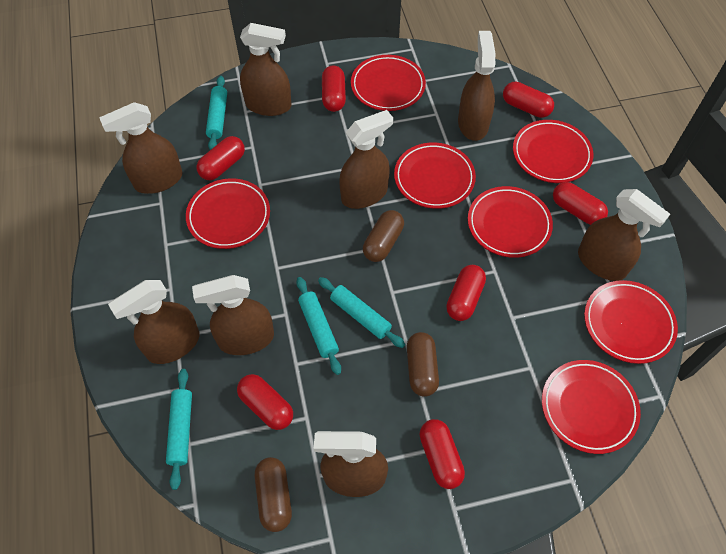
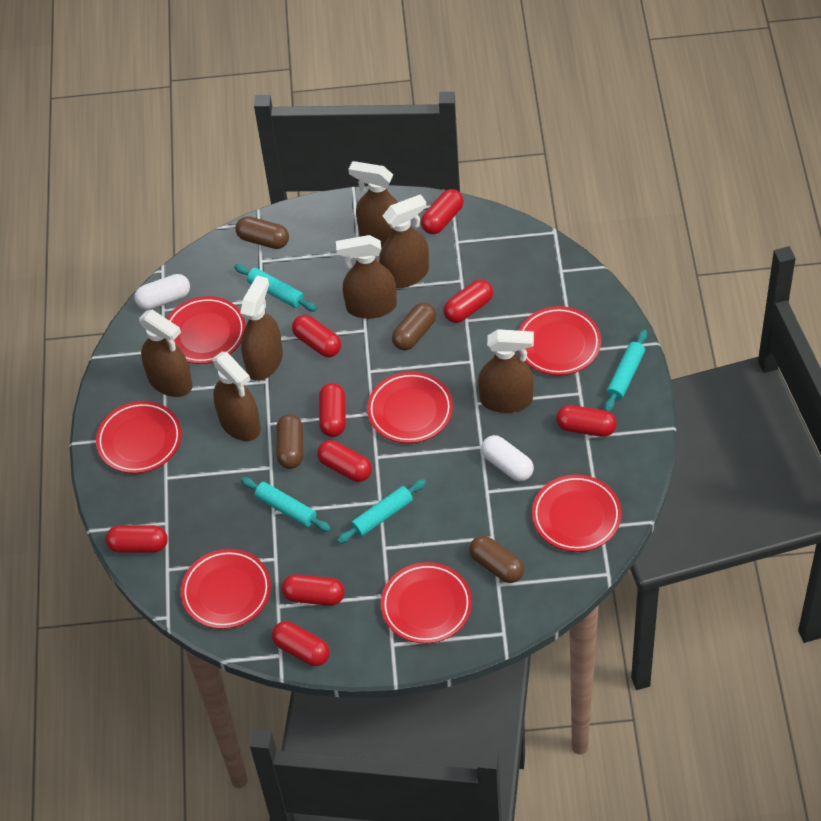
brown capsule: [255,457,292,532] [363,210,404,262] [407,332,439,397] = 3 -> [235,216,289,249] [276,414,303,469] [392,302,436,350] [469,535,524,583] = 4
brown spray bottle: [99,102,183,194] [108,280,200,364] [192,275,274,355] [240,23,291,116] [314,431,388,497] [339,110,393,209] [458,31,496,141] [578,189,670,281] = 8 -> [139,310,192,397] [213,352,261,441] [240,275,283,381] [336,235,397,319] [348,161,398,248] [379,194,429,289] [478,329,534,413] = 7
red capsule: [197,136,245,180] [237,374,293,430] [322,66,346,112] [419,419,465,489] [446,265,486,321] [503,82,554,118] [553,182,608,225] = 7 -> [106,525,168,553] [272,621,330,666] [282,574,345,606] [292,315,341,357] [317,440,372,482] [319,383,346,437] [421,189,464,234] [444,280,493,323] [556,405,617,437] = 9
white capsule: none = 0 -> [134,274,190,310] [481,435,534,481] = 2

